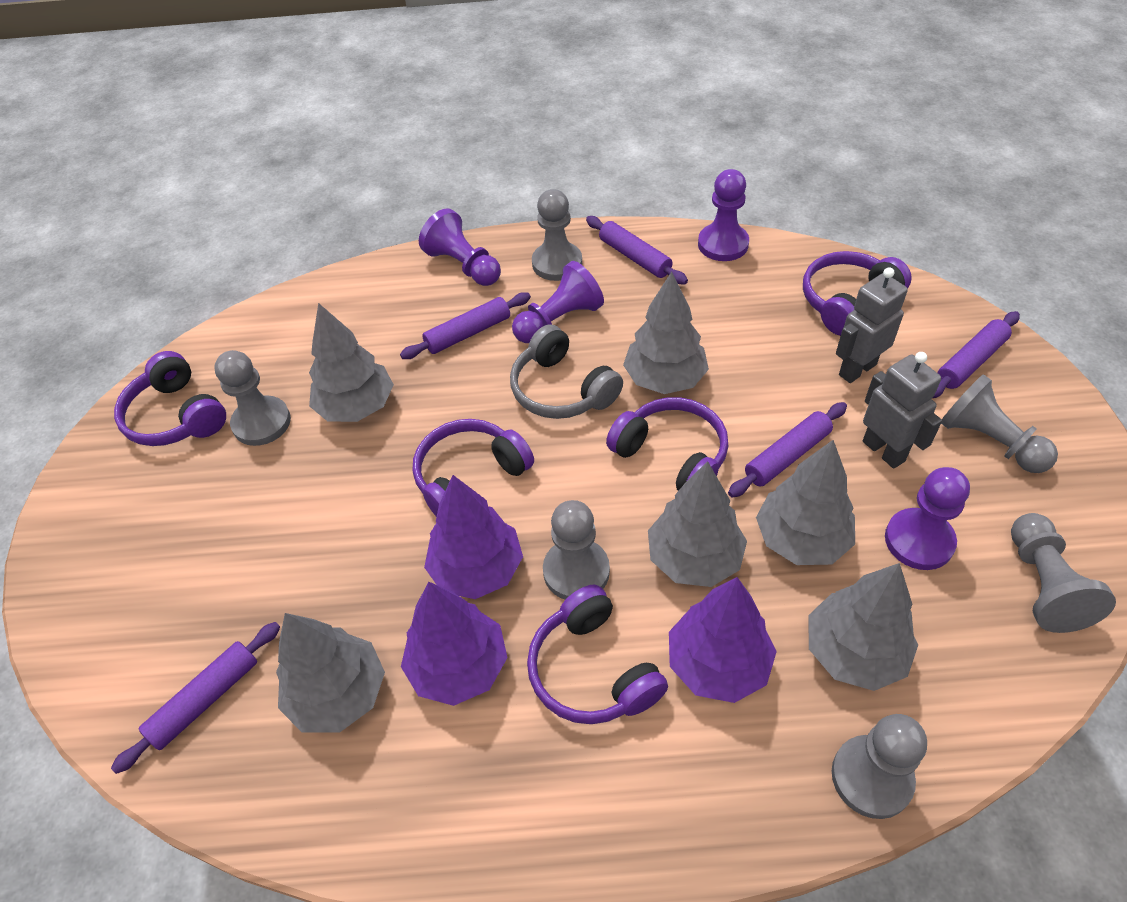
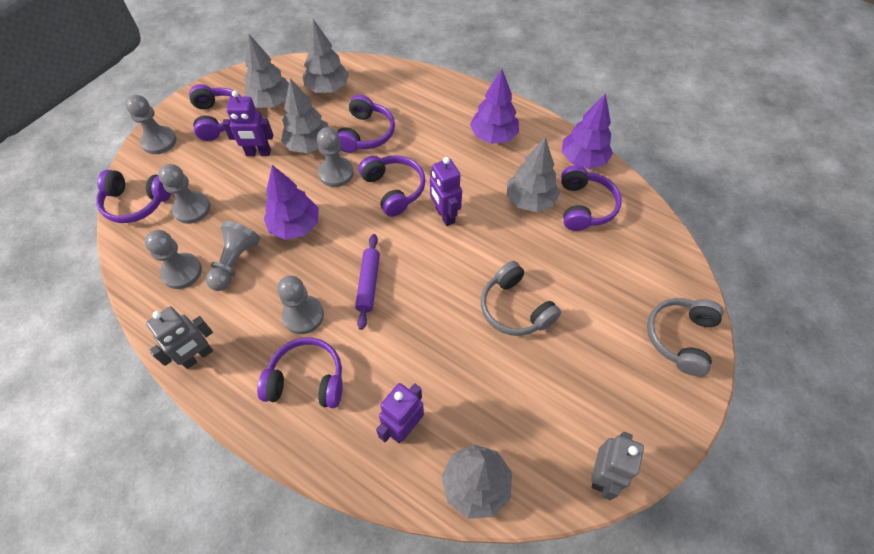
grey headphones: [510,324,623,419] = 1 -> [481,261,561,336] [647,298,723,376] = 2
grey tree: [276,613,385,732] [309,303,394,422] [623,272,709,394] [648,461,747,587] [756,440,855,565] [808,563,918,691] = 6 -> [244,34,289,108] [281,78,329,153] [303,19,349,93] [441,444,512,519] [507,137,560,212] = 5
purple headphones: [114,351,226,446] [413,419,534,517] [527,585,668,724] [606,397,728,491] [803,251,912,336] = 5 -> [96,170,171,223] [189,84,242,141] [257,337,343,408] [337,95,395,153] [359,155,425,217] [561,165,622,231] = 6
purple pawn: [419,208,501,286] [512,261,604,343] [698,169,749,261] [885,467,970,570] = 4 -> none = 0
purple robot: none = 0 -> [222,91,273,156] [376,383,424,443] [430,157,462,226] = 3
purple rolling pin: [111,622,280,774] [400,292,531,359] [586,216,688,284] [728,402,847,497] [933,311,1020,398] = 5 -> [355,234,380,330] = 1

